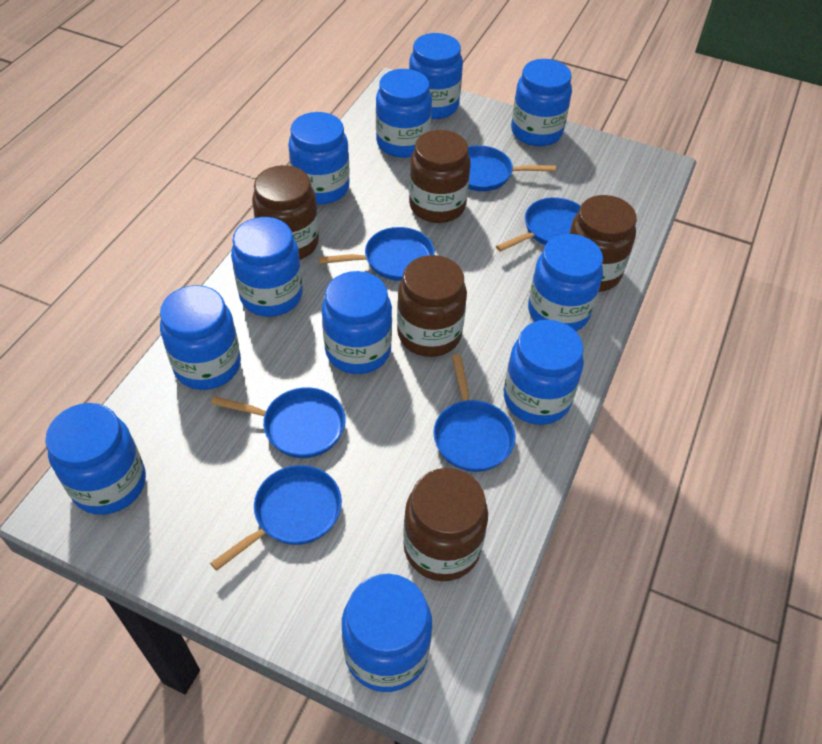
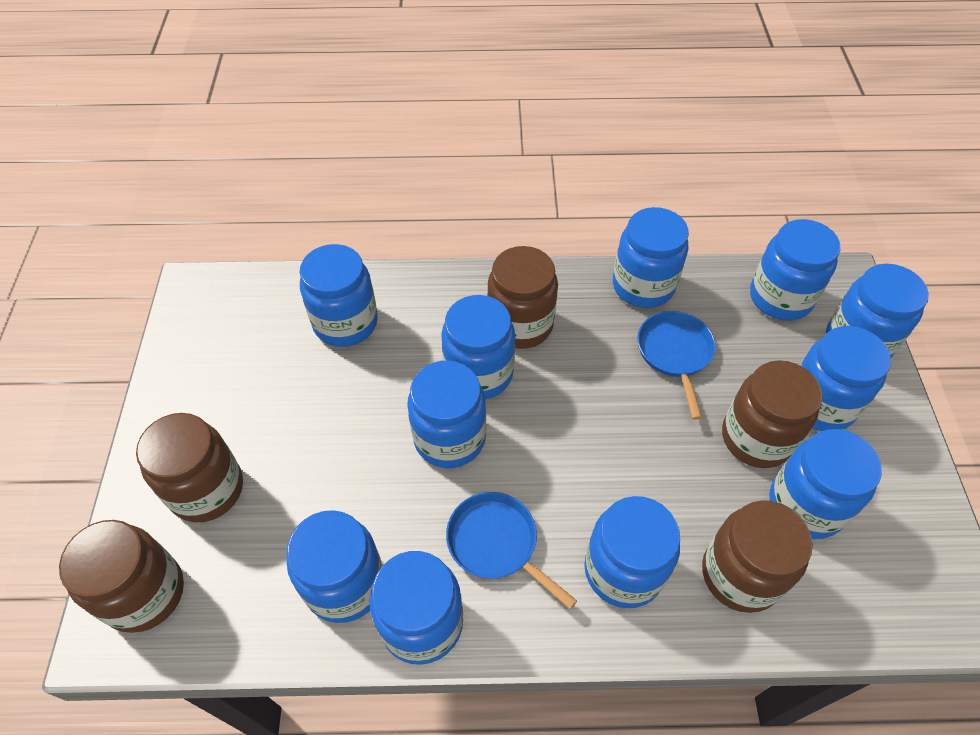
blue pan: [210,465,342,571] [211,387,345,458] [318,227,435,281] [433,355,516,472] [468,145,556,191] [496,197,581,252] = 6 -> [446,492,577,609] [637,311,716,420] = 2

